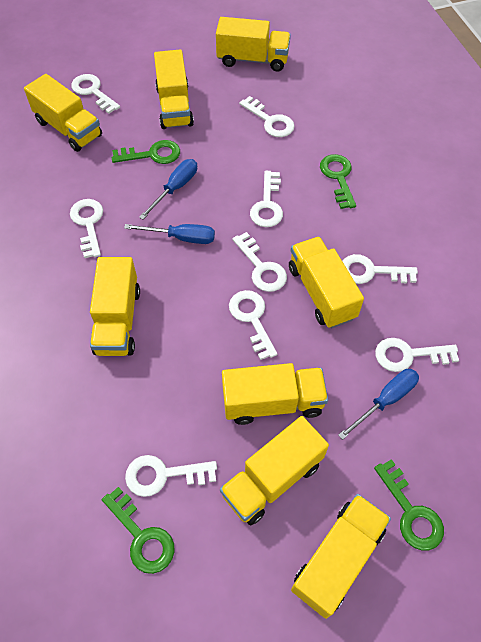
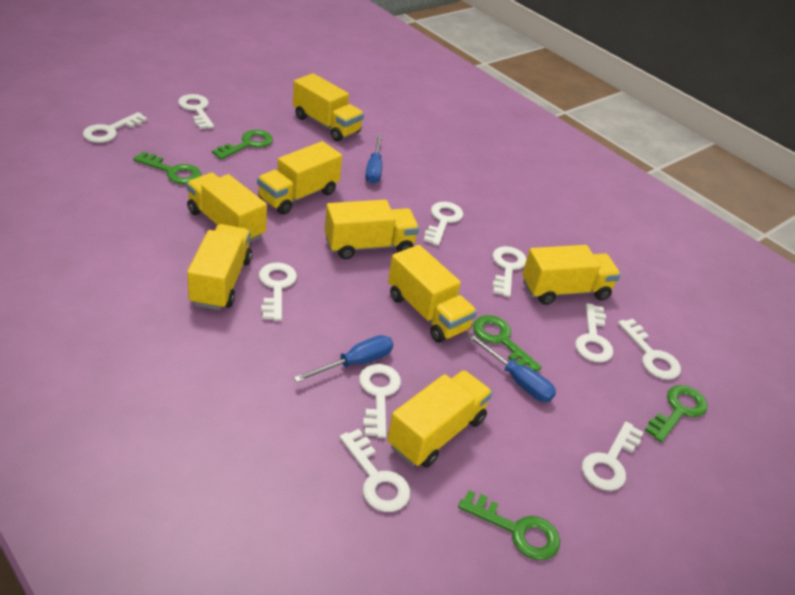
green key: [102,487,175,574] [112,140,180,164] [320,154,356,209] [374,459,444,551] = 4 -> [133,151,201,184] [212,130,273,160] [458,490,560,560] [473,315,542,372] [645,385,707,443] = 5
white key: [70,199,103,258] [71,74,120,114] [125,455,217,497] [229,290,277,360] [232,232,287,292] [239,96,295,137] [250,171,283,227] [342,254,418,284] [375,338,459,372] = 9 -> [83,112,148,143] [178,94,214,129] [259,263,297,321] [340,429,410,512] [359,364,401,438] [424,202,464,246] [493,246,527,297] [575,303,613,362] [582,422,644,491] [618,319,681,380] = 10

